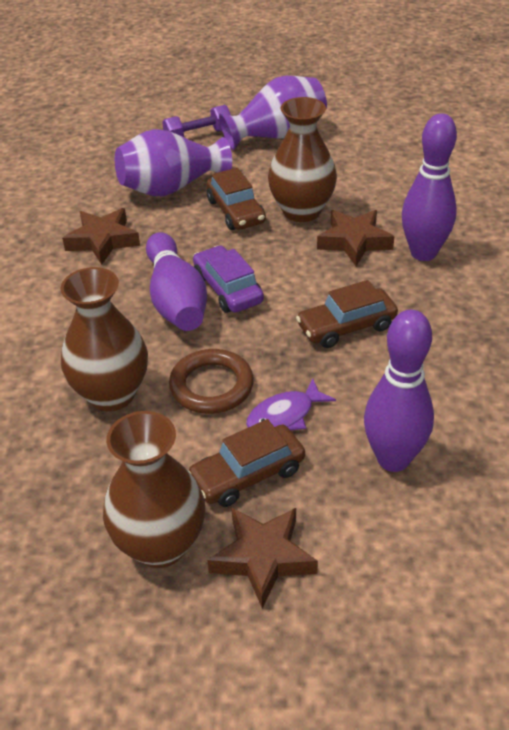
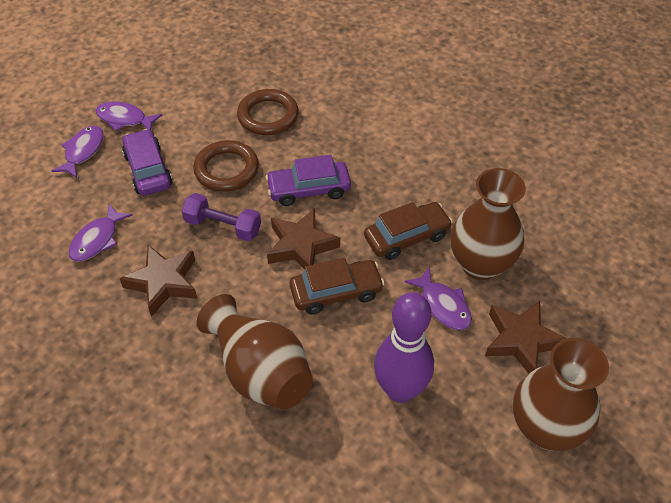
brown car: [189,419,305,507] [206,168,266,230] [296,280,398,348] = 3 -> [290,258,385,315] [364,202,453,260] = 2
brown ring: [169,349,254,414] = 1 -> [193,140,259,192] [237,89,299,135] = 2
purple bowling pin: [146,232,207,331] [364,310,434,472] [402,113,457,261] = 3 -> [374,292,434,403] = 1
purple car: [193,245,264,313] = 1 -> [122,129,172,196] [266,155,351,206] = 2
purple fish: [246,378,336,430] = 1 -> [52,126,104,178] [68,204,133,262] [95,102,162,131] [405,266,472,330] = 4
purple vase: [115,129,232,196] [219,76,327,150] = 2 -> none = 0

